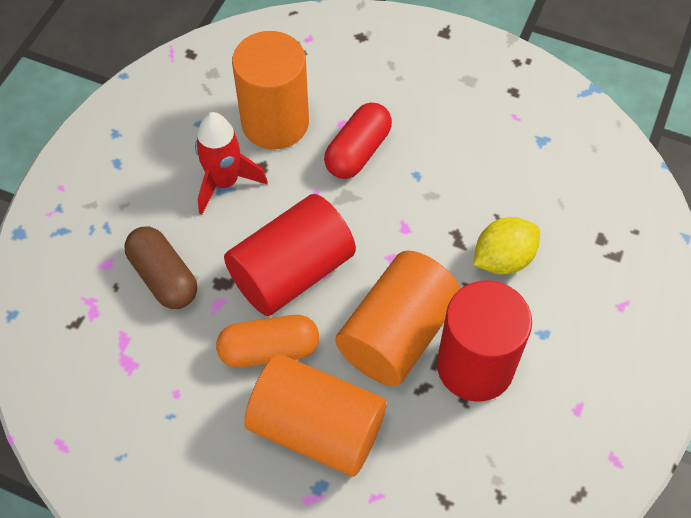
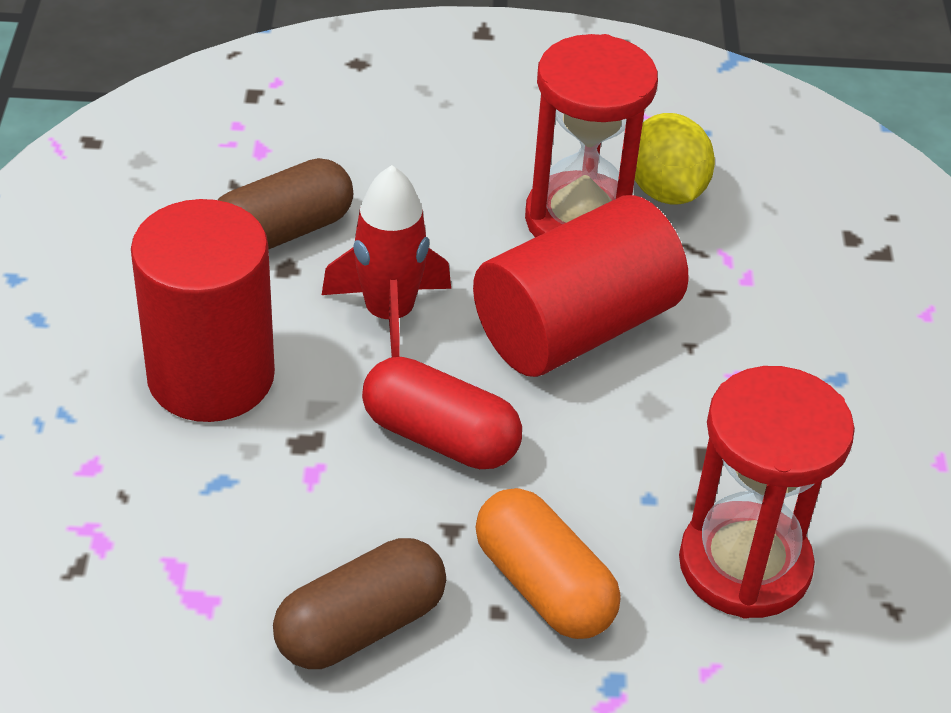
brown capsule: [124,227,197,309] = 1 -> [218,158,353,249] [273,538,446,669] = 2
orange cylinder: [232,31,309,149] [244,354,387,477] [335,250,461,386] = 3 -> none = 0
red hourglass: none = 0 -> [525,34,658,237] [679,366,855,619] = 2

